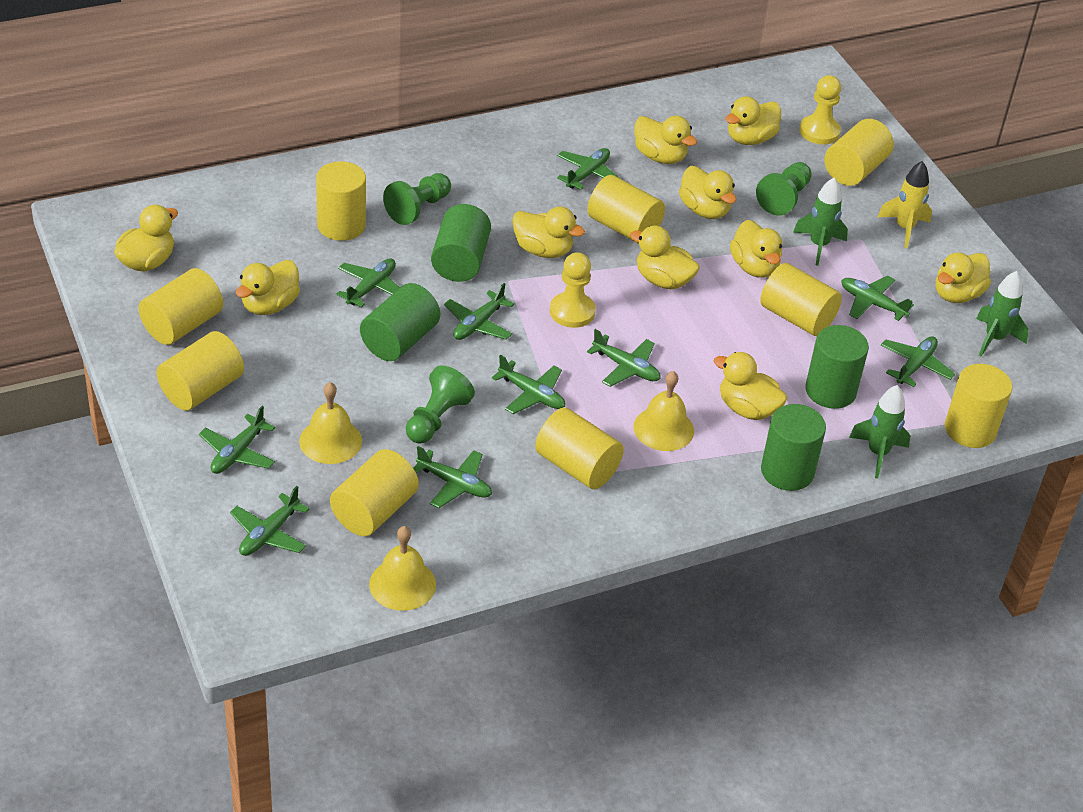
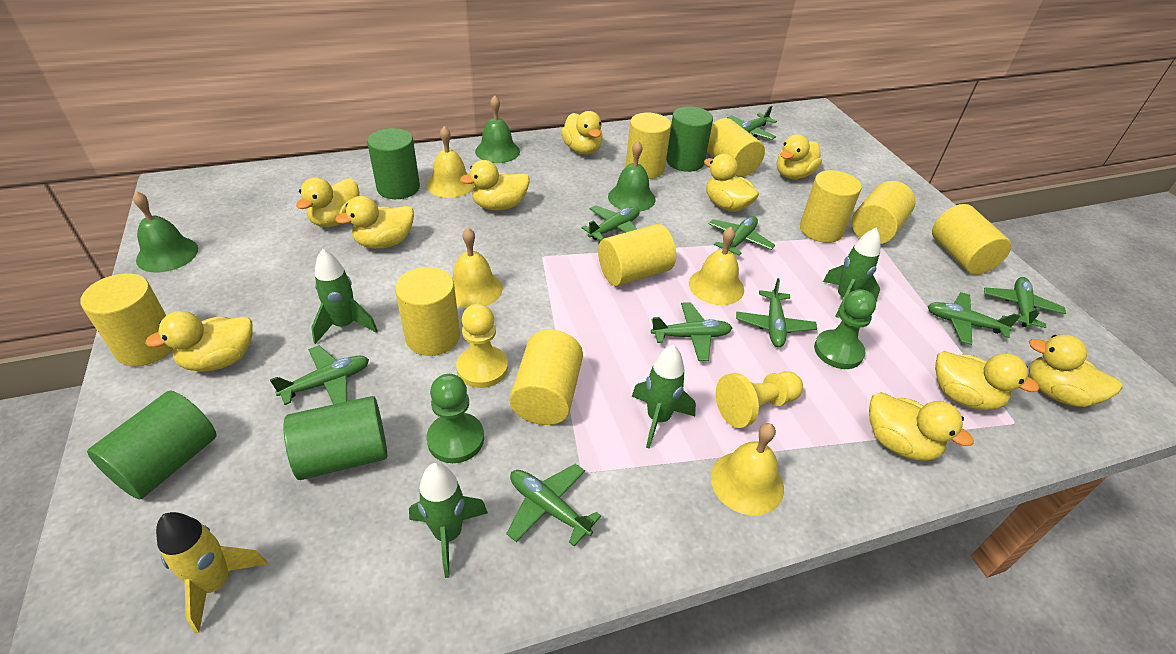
green bell: none = 0 -> [133,191,198,272] [475,95,520,163] [608,141,656,211] = 3
green pawn: [383,173,451,225] [406,365,475,444] [756,162,812,215] = 3 -> [426,374,484,463] [814,289,876,369] = 2
green plane: [199,406,275,474] [230,486,310,556] [336,258,400,307] [413,446,492,508] [444,283,514,340] [492,355,565,414] [557,148,619,190] [587,329,661,387] [841,276,914,321] [881,337,955,387] = 10 -> [270,345,369,405] [506,464,601,546] [581,205,640,241] [651,302,732,361] [709,216,775,256] [727,106,777,139] [736,278,817,347] [928,292,1021,345] [984,277,1066,328] = 9
green rocket: [793,178,848,266] [849,385,910,479] [976,271,1029,356] = 3 -> [311,249,378,344] [409,463,488,578] [632,345,696,449] [823,227,881,318] = 4
yellow bell: [299,382,362,464] [369,526,436,611] [633,371,694,451] = 3 -> [426,126,475,198] [452,228,503,308] [689,227,744,305] [711,423,784,515] = 4

